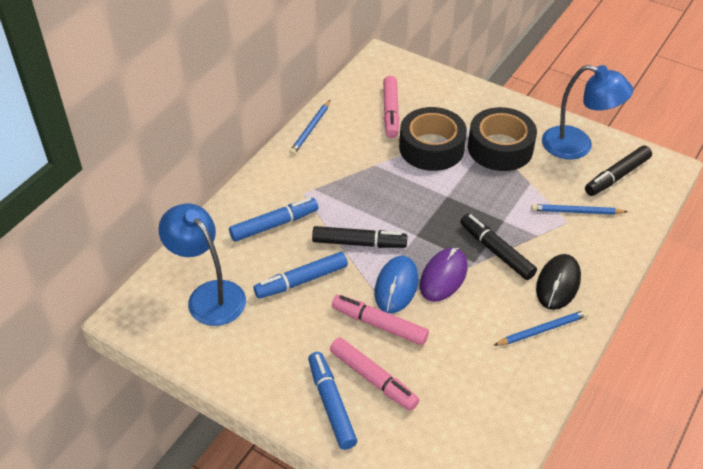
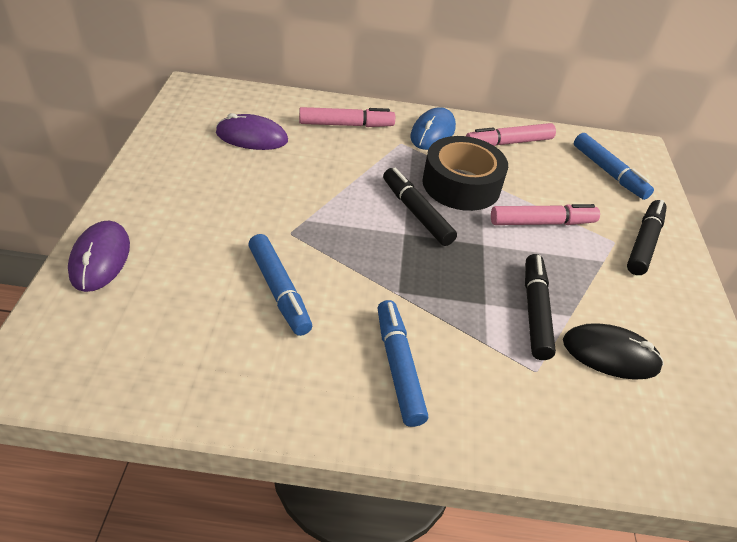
black tape: [399,107,467,171] [468,107,537,171] = 2 -> [422,136,508,211] = 1
blue lamp: [158,204,246,326] [542,65,633,159] = 2 -> none = 0
blue pencil: [289,100,330,155] [493,310,588,346] [531,204,628,215] = 3 -> none = 0
purple mouse: [420,248,467,302] = 1 -> [68,220,130,292] [216,113,288,150] = 2

